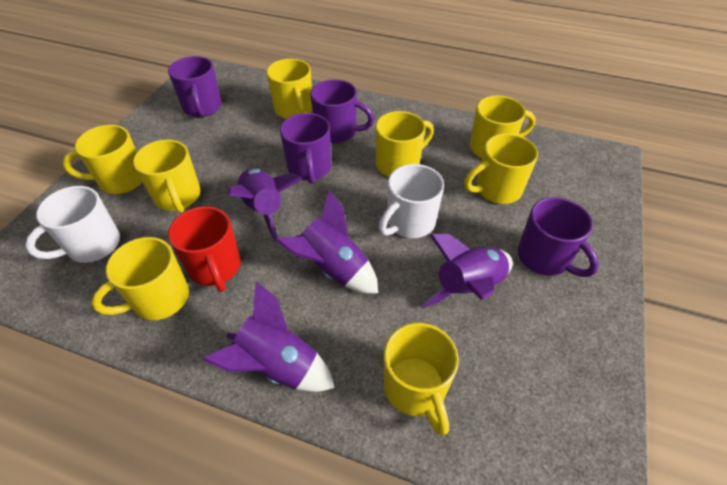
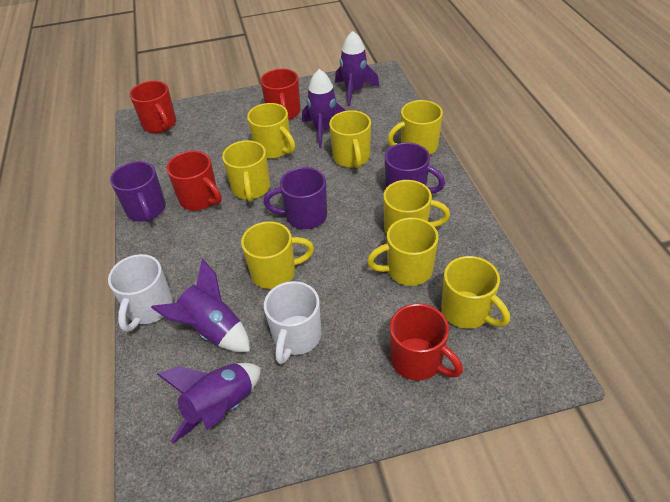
purple mug: [168,56,222,117] [280,113,331,184] [310,79,374,143] [518,197,599,277] = 4 -> [110,161,166,222] [264,167,327,229] [385,142,445,193] = 3
red mug: [168,206,241,292] = 1 -> [130,81,176,133] [166,151,222,211] [260,69,300,120] [390,303,463,381] = 4

